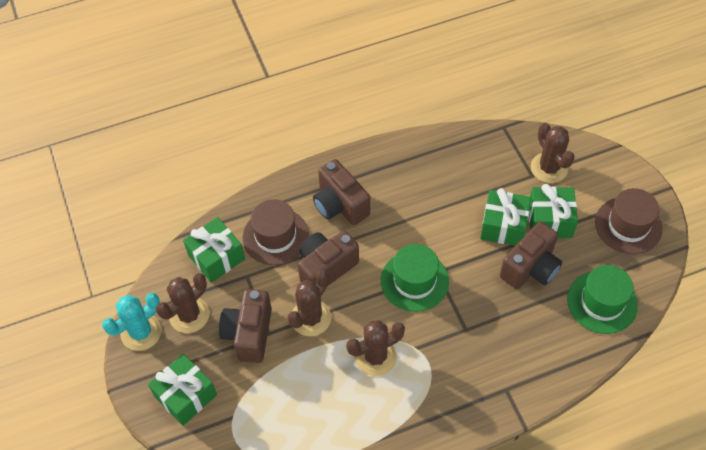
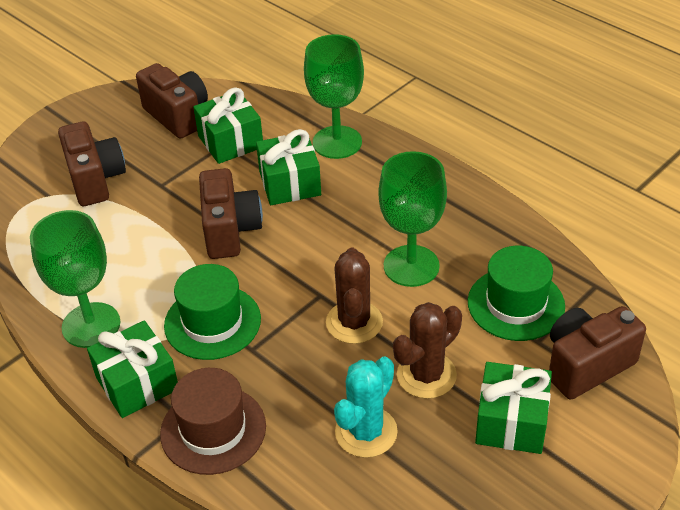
brown cactus: [156,273,210,333] [287,270,331,336] [346,320,405,376] [531,123,575,183] = 4 -> [326,248,383,344] [393,302,462,399] = 2
brown hat: [242,199,309,265] [595,188,663,254] = 2 -> [160,368,266,475] = 1
green goblet: none = 0 -> [30,210,120,348] [304,34,364,159] [378,151,447,287] = 3

